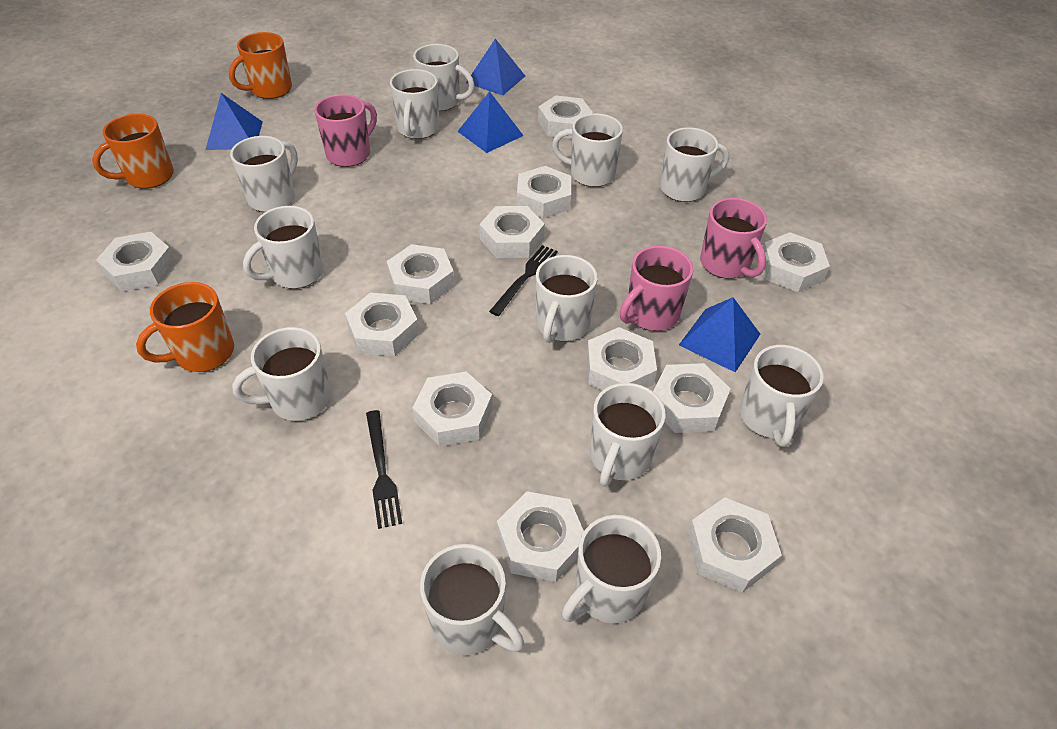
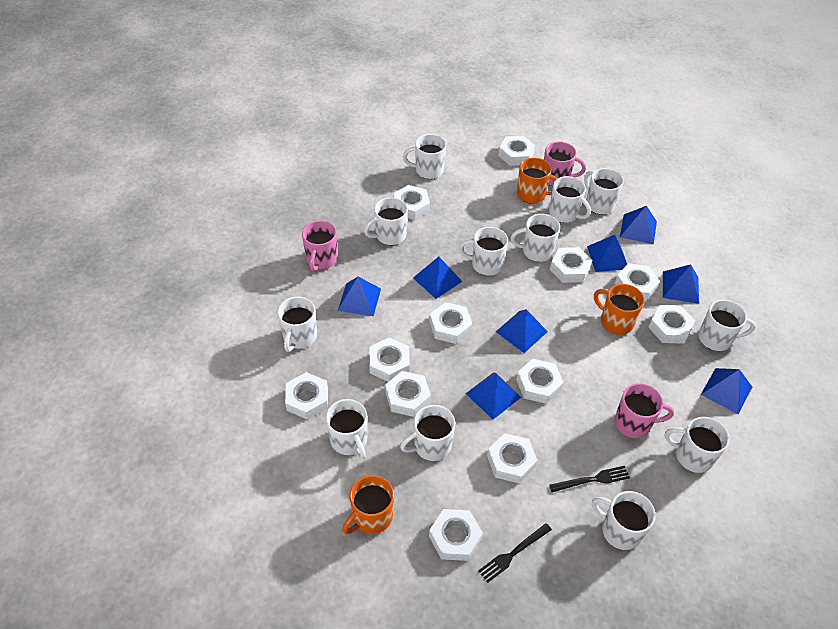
blue pyramid: [205,93,263,150] [457,91,524,153] [466,39,525,95] [679,297,760,372] = 4 -> [338,277,381,316] [413,257,463,299] [465,372,521,419] [496,309,548,353] [587,235,627,272] [620,206,657,244] [663,264,699,304] [701,368,752,414] = 8

